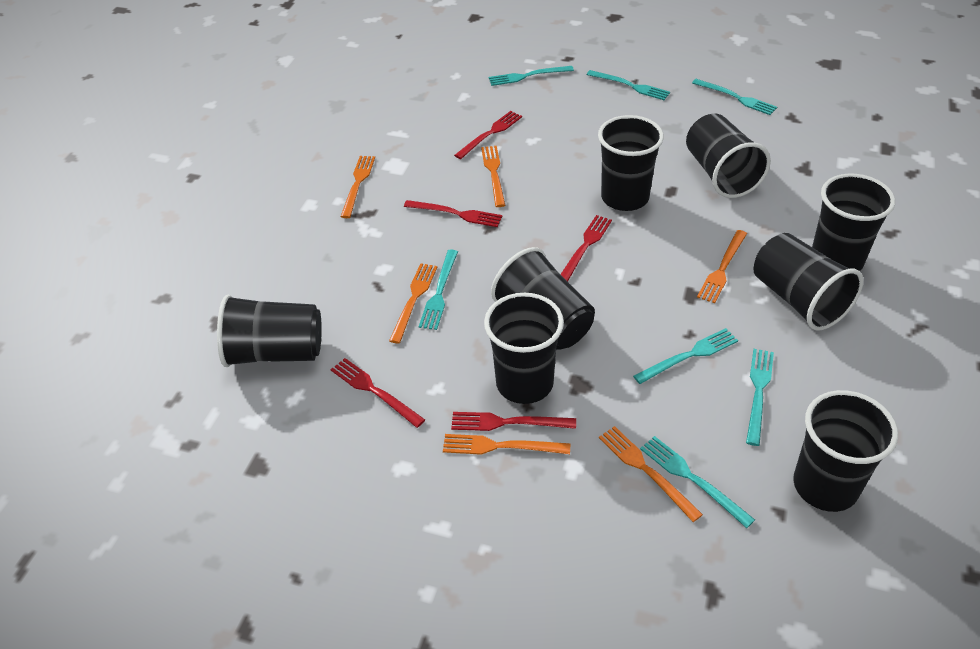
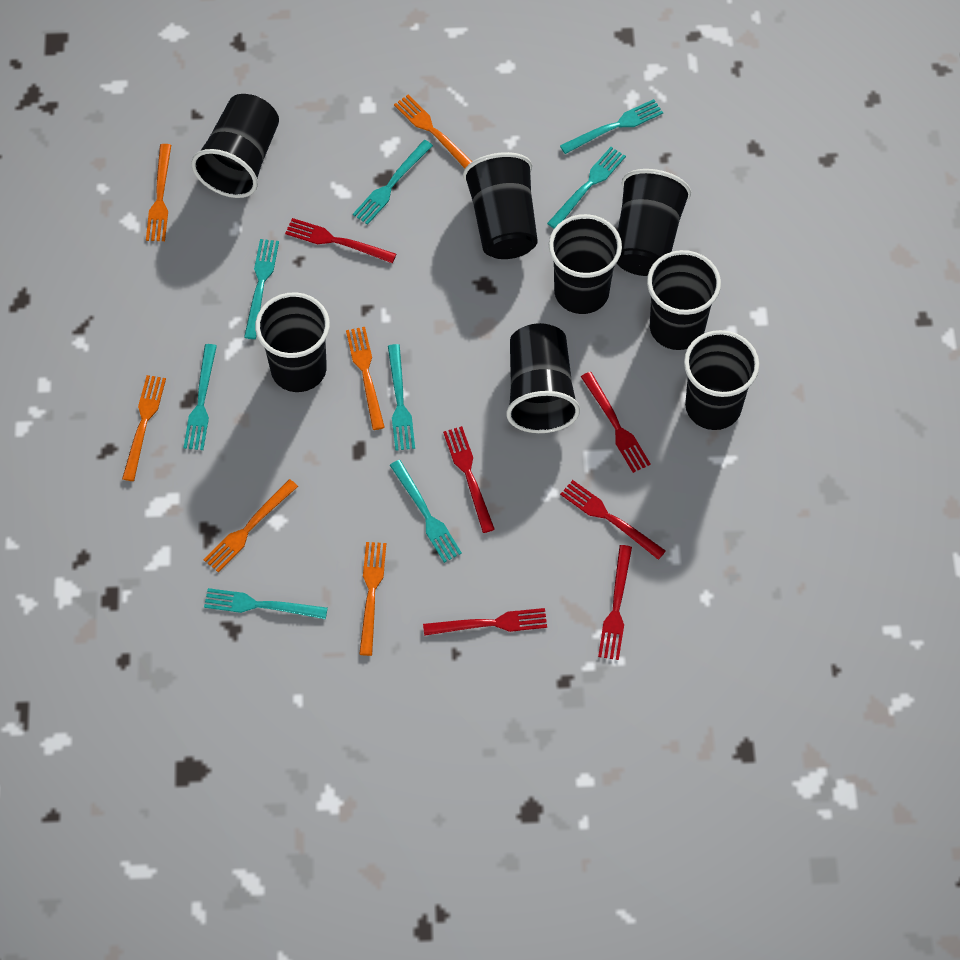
red fork: [331,358,425,428] [404,200,502,227] [451,412,576,431] [454,111,522,159] [560,215,612,282] = 5 -> [285,218,396,263] [423,608,547,636] [443,426,495,533] [560,480,666,560] [581,372,651,473] [598,545,632,660] = 6
turquoise fork: [419,250,458,330] [489,66,574,86] [587,70,670,100] [633,328,738,384] [640,436,755,528] [692,79,777,115] [746,349,774,446] = 7 -> [183,344,217,450] [204,588,328,619] [244,239,279,339] [353,140,433,225] [388,344,415,451] [390,460,462,563] [547,147,626,229] [560,99,663,154] = 8

